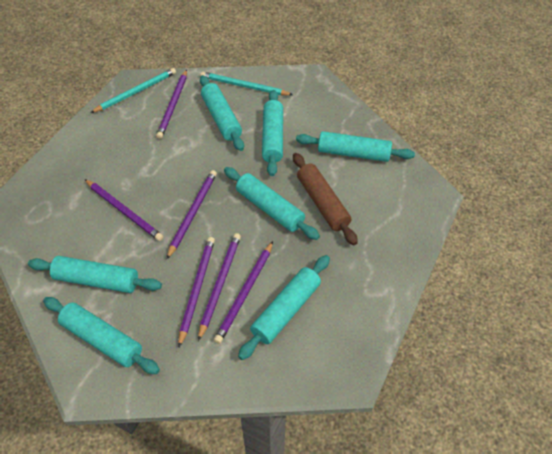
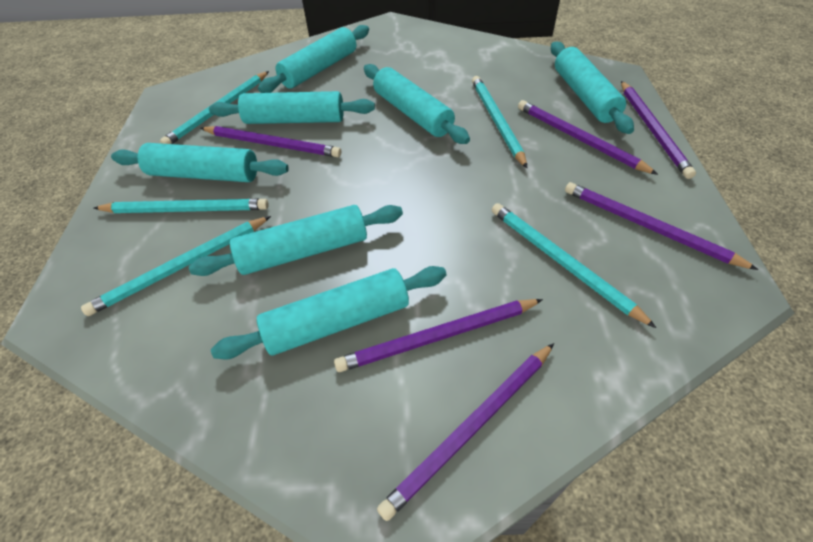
brown rolling pin: [293,153,358,245] = 1 -> none = 0
turquoise pencil: [90,68,176,113] [201,72,293,96] = 2 -> [81,216,271,316] [94,199,269,213] [160,71,269,144] [472,76,527,168] [492,203,656,328] = 5

